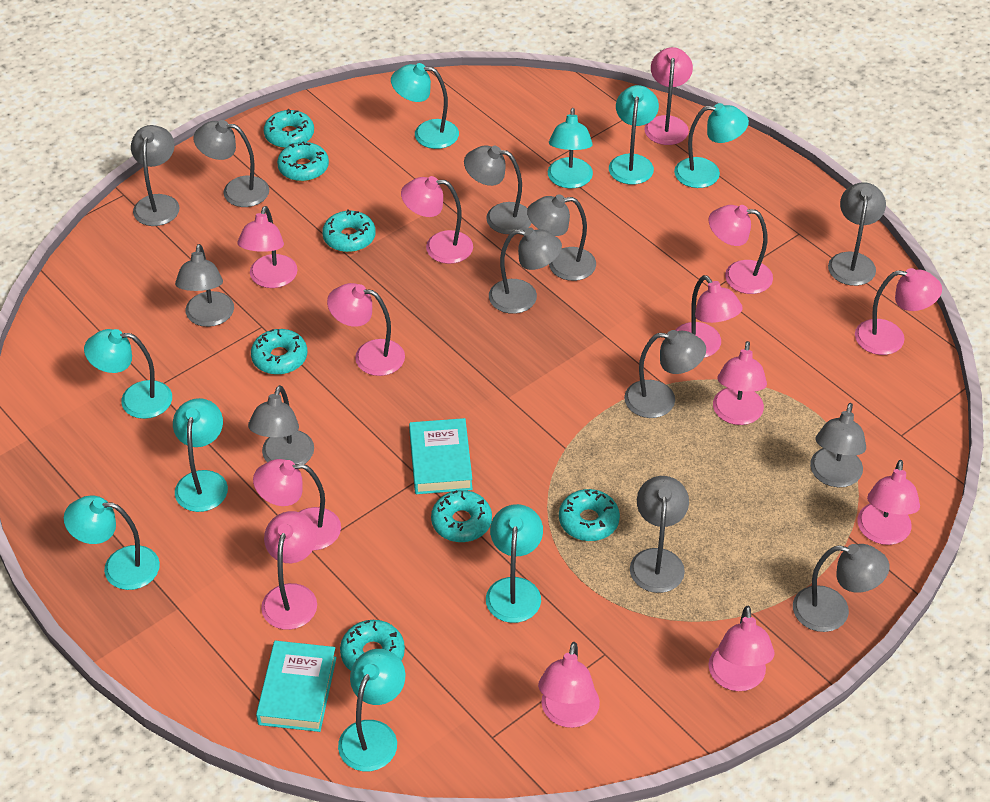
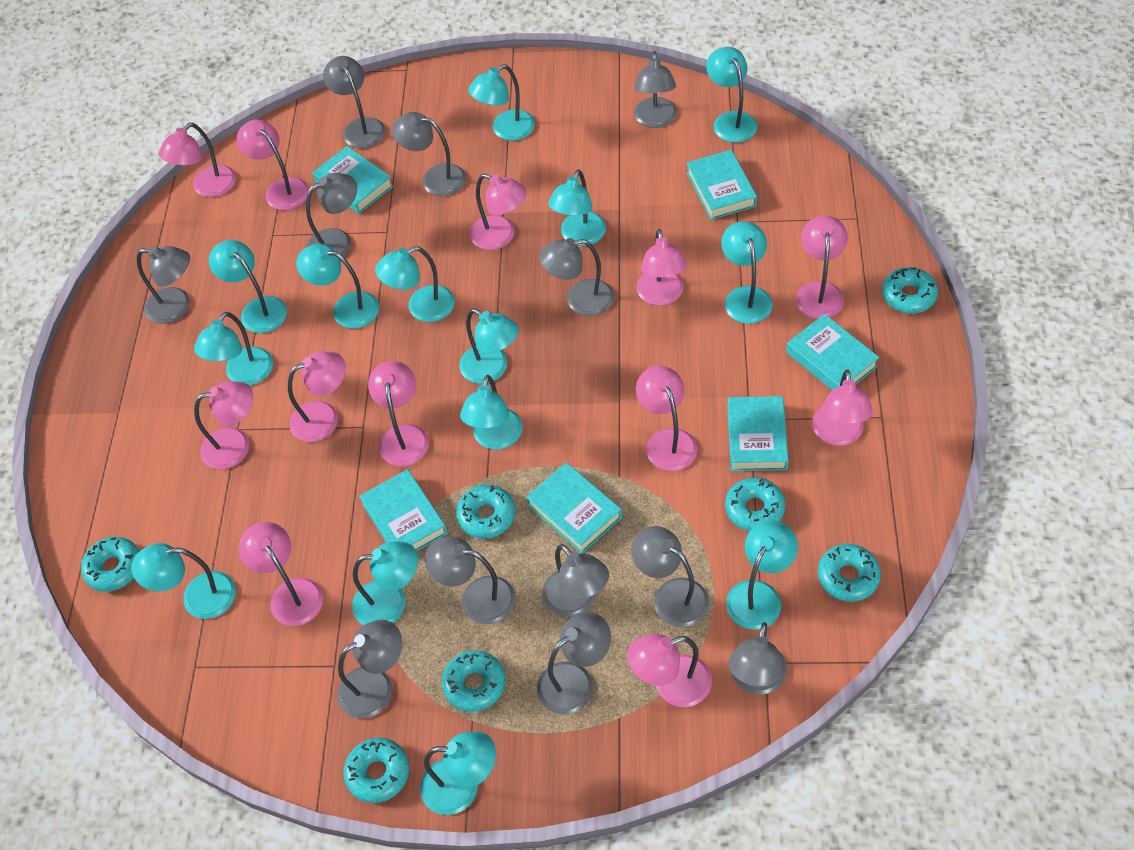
pink lamp: [237,206,298,288] [253,459,341,551] [261,511,317,630] [327,283,405,376] [401,176,473,264] [538,642,600,728] [644,47,693,145] [676,275,743,358] [708,606,774,691] [709,205,773,294] [713,341,767,425] [855,268,942,355] [857,460,920,545] = 13 -> [159,123,236,197] [194,381,253,470] [237,119,309,210] [239,522,323,626] [288,351,346,442] [368,361,429,466] [470,174,527,250] [628,634,712,707] [636,229,687,306] [636,366,697,471] [796,215,848,319] [812,369,873,446] = 12
turquoise book: [256,641,337,732] [409,418,473,494] = 2 -> [312,146,394,214] [359,469,447,551] [526,462,622,553] [686,150,757,220] [727,396,789,471] [786,314,879,390] = 6
turquoise lamp: [64,495,160,590] [84,329,172,419] [173,398,228,512] [338,649,405,771] [391,63,459,149] [486,504,543,623] [548,108,593,188] [609,85,659,185] [674,103,749,188] = 9 -> [131,543,236,619] [194,312,273,386] [209,240,287,333] [296,244,379,329] [352,542,418,625] [375,246,455,322] [420,731,496,815] [459,308,519,384] [460,375,523,449] [468,64,535,141] [548,169,606,246] [706,47,757,142] [721,221,773,324] [726,520,798,630] = 14

